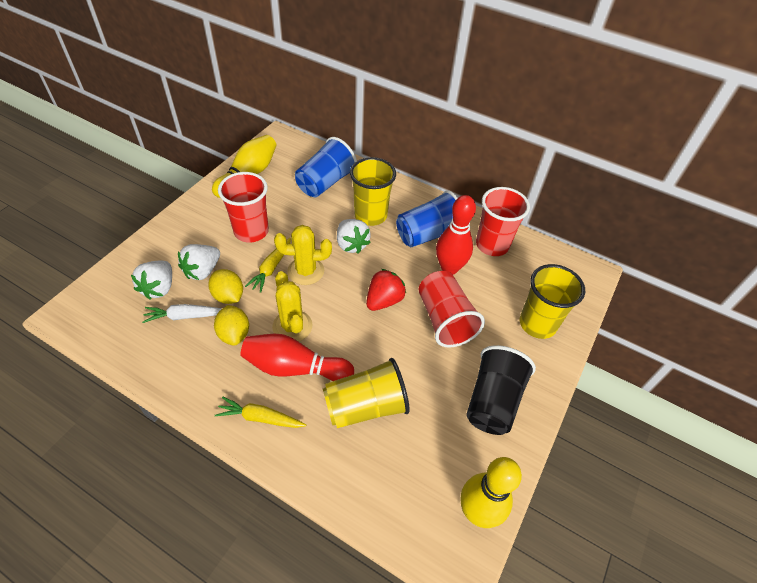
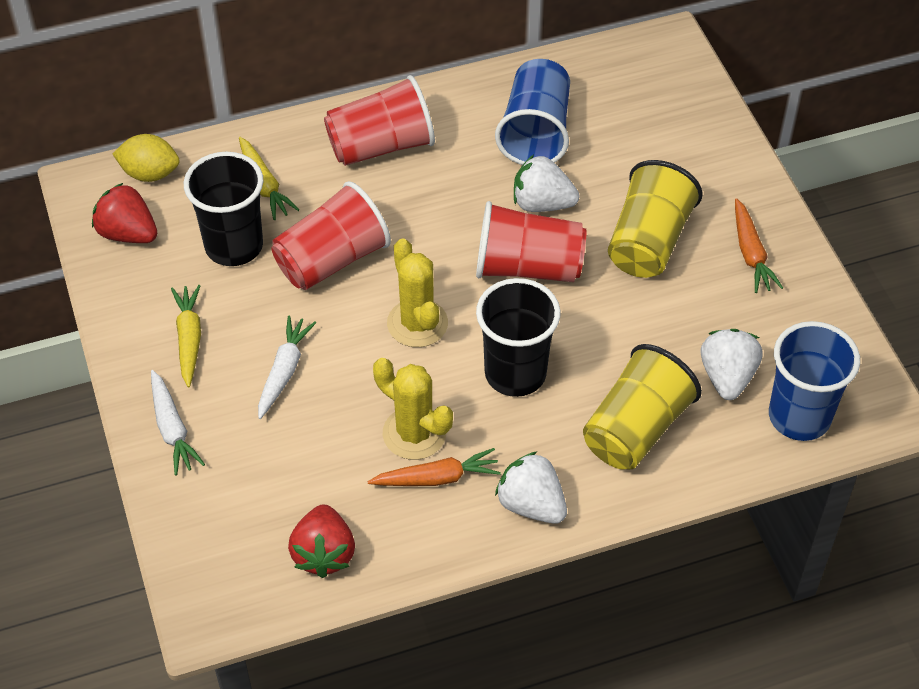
black cup: [466,345,536,435] = 1 -> [184,152,264,266] [476,278,561,397] = 2
orange carrot: none = 0 -> [367,448,501,486] [735,198,783,293] = 2
red bowling pin: [240,334,354,381] [436,195,476,275] = 2 -> none = 0
red strawberry: [366,269,406,311] = 1 -> [92,183,157,243] [288,504,355,578] = 2
white carrot: [142,304,221,323] = 1 -> [151,370,205,476] [258,315,316,419] = 2
yellow bowling pin: [212,135,277,198] [461,457,522,528] = 2 -> none = 0
yellow cup: [323,358,410,428] [350,157,396,226] [520,264,585,339] = 3 -> [583,344,702,469] [608,160,703,278] = 2
yellow lemon: [208,269,243,304] [214,305,249,346] = 2 -> [112,134,180,182] = 1

